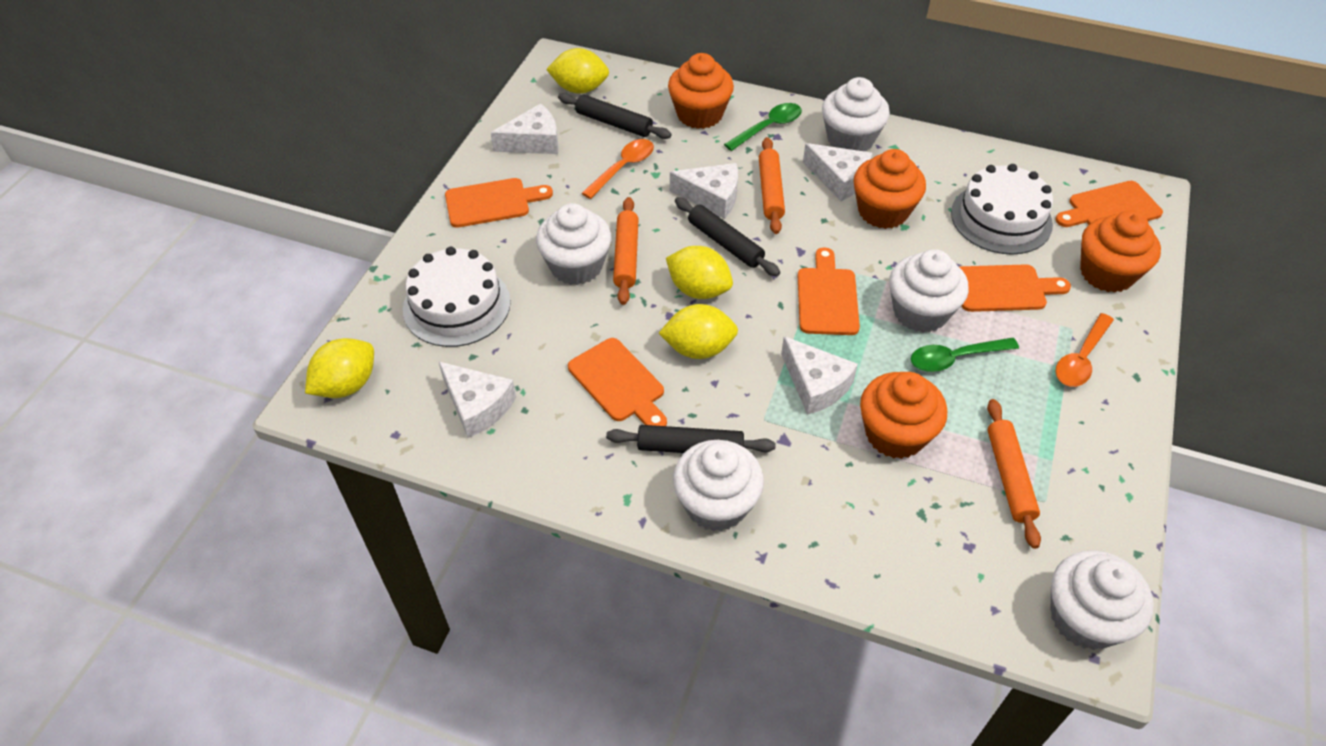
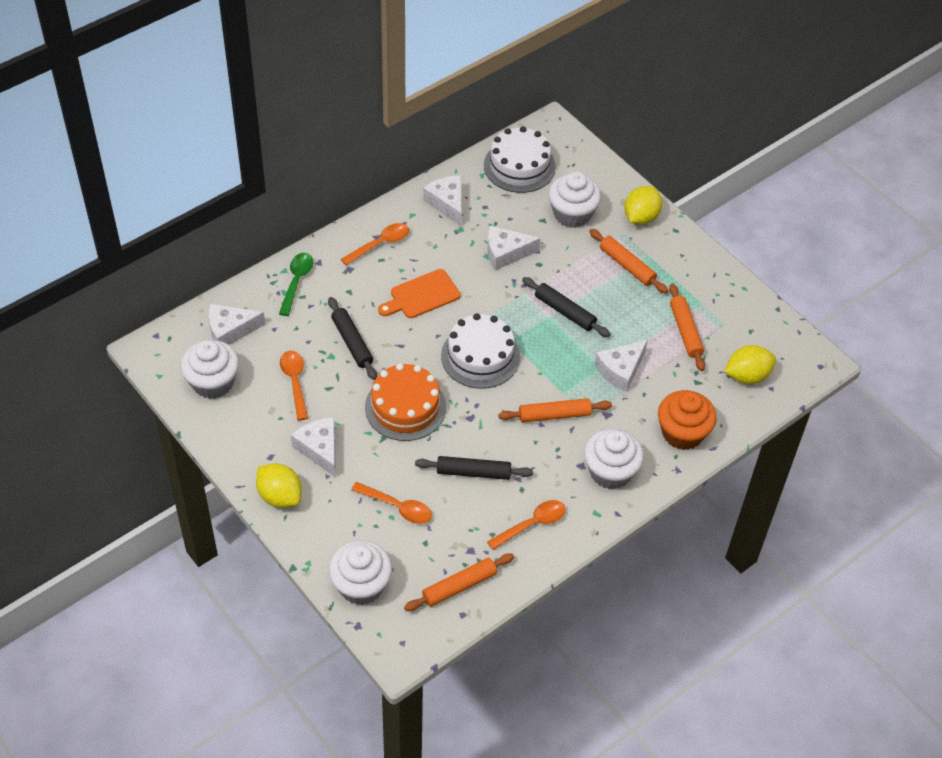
green spoon: [724,103,802,151] [911,338,1019,372] = 2 -> [279,253,313,316] = 1
orange cake: none = 0 -> [365,363,446,441] = 1
orange cupcake: [668,53,734,129] [853,149,926,229] [860,372,947,459] [1080,211,1161,293] = 4 -> [658,390,717,450] = 1
orange cutting board: [445,178,553,228] [568,338,667,426] [798,247,860,335] [959,264,1071,312] [1055,181,1163,227] = 5 -> [378,269,461,318] = 1
orange rolling pin: [613,197,639,305] [759,137,785,234] [987,399,1041,549] = 3 -> [404,553,514,611] [498,398,612,422] [589,229,668,294] [669,284,705,371] = 4
orange spoon: [582,139,654,199] [1056,313,1114,387] = 2 -> [280,351,308,420] [341,223,409,265] [351,482,432,524] [487,500,566,550] = 4
white cupcake: [536,203,611,285] [673,440,764,531] [822,77,890,151] [889,249,969,333] [1051,550,1154,650] = 5 -> [181,340,239,399] [329,540,392,605] [548,172,601,228] [584,428,644,489] = 4
yellow lemon: [305,338,374,398] [546,48,609,94] [659,304,738,359] [666,246,733,299] = 4 -> [256,463,302,508] [624,186,662,225] [724,345,776,384] = 3

